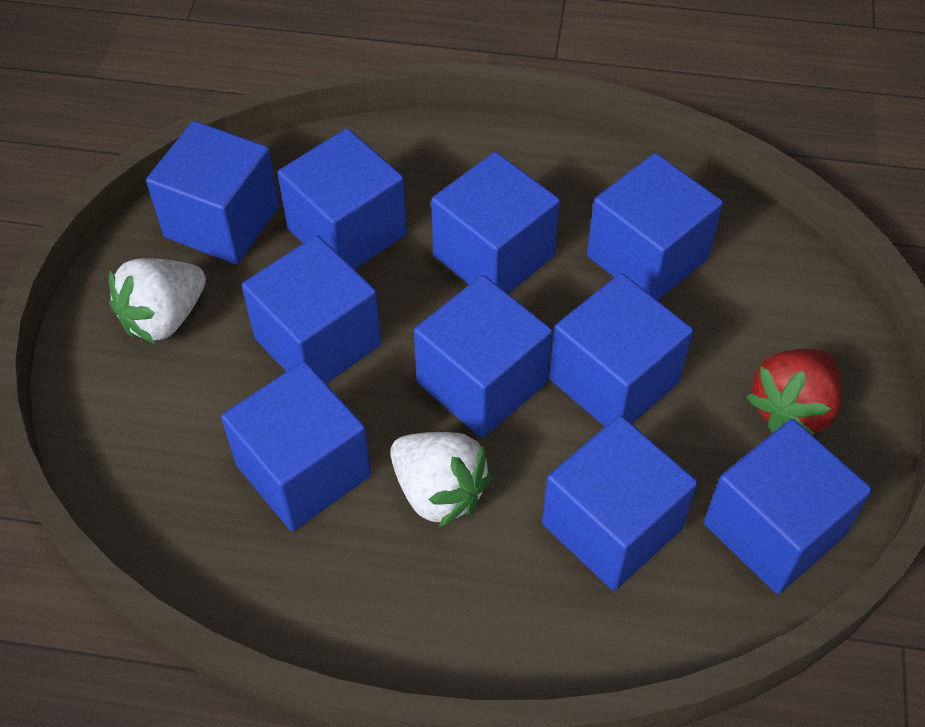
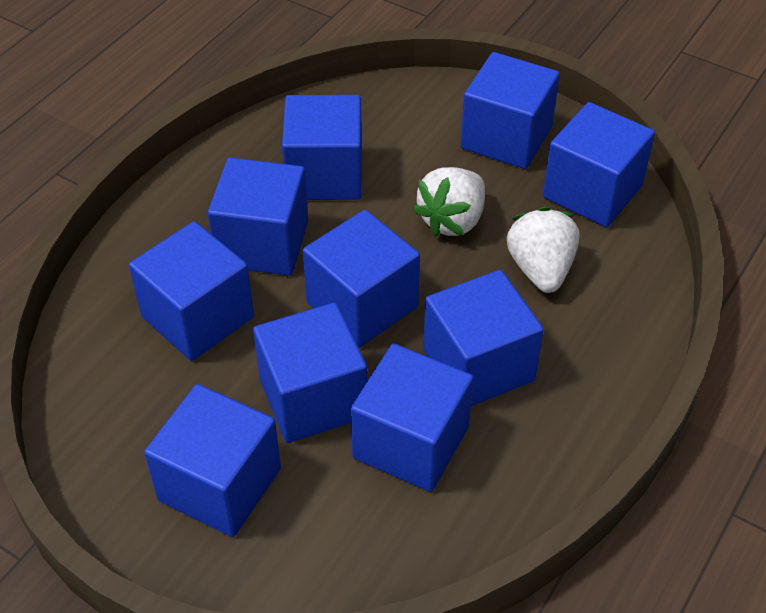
red strawberry: [746,349,841,436] = 1 -> none = 0

